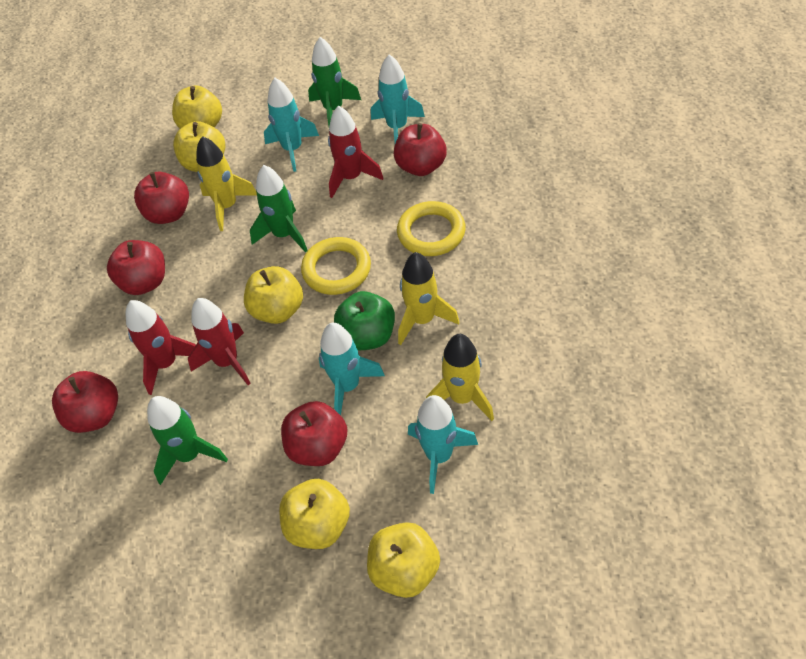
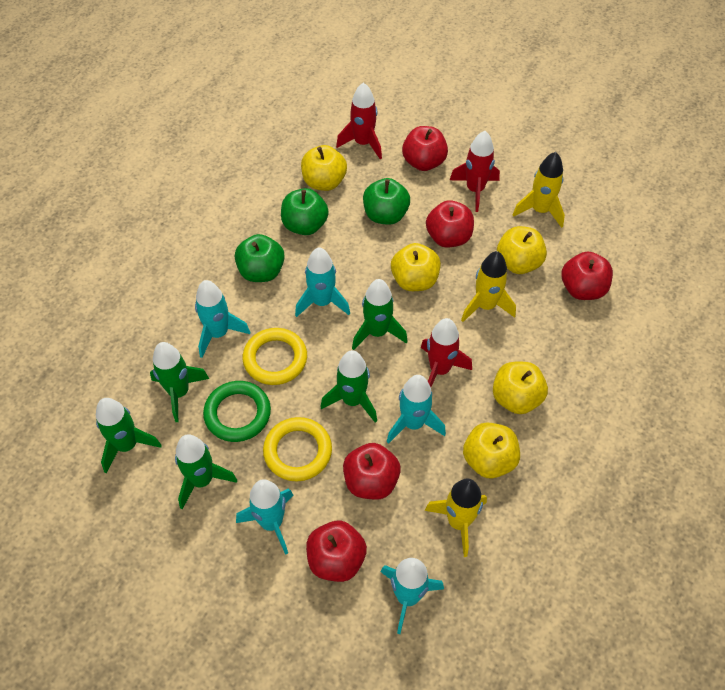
green apple: [334,291,395,350] = 1 -> [235,234,285,282] [281,188,329,235] [363,178,410,225] = 3
green ring: none = 0 -> [203,381,271,442] = 1
green rocket: [147,396,228,485] [250,165,308,253] [308,37,361,126] = 3 -> [96,398,162,474] [150,342,209,422] [175,434,237,510] [320,350,377,423] [352,279,408,350] = 5
turquoise rocket: [264,78,319,172] [319,322,385,415] [371,54,425,143] [408,395,478,494] = 4 -> [195,280,250,358] [236,479,294,555] [295,247,350,317] [380,558,444,634] [387,375,446,444] = 5

